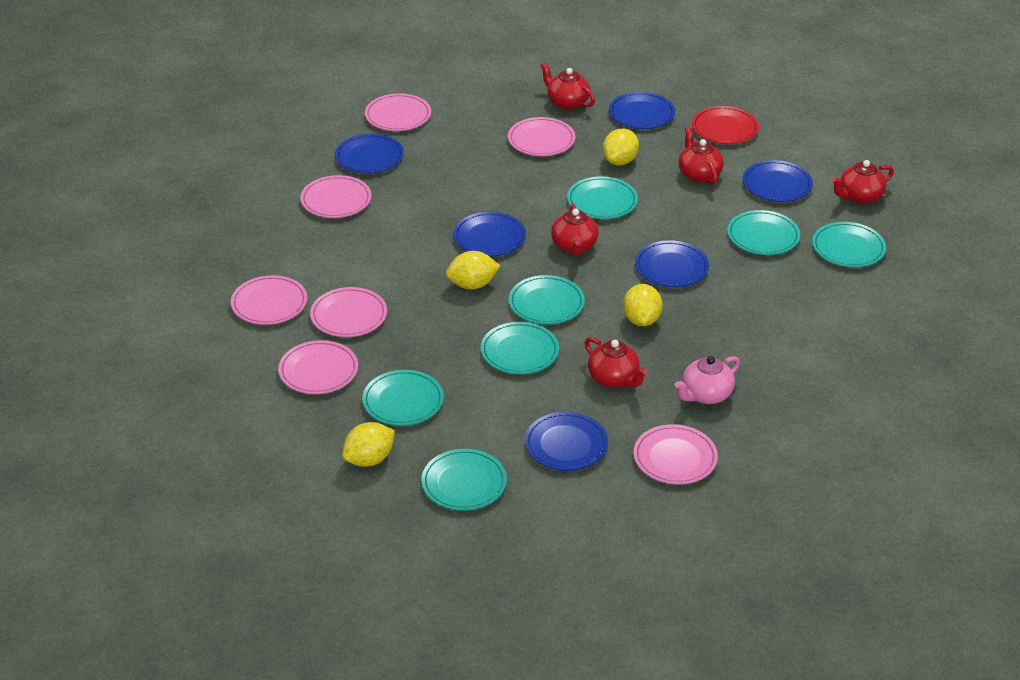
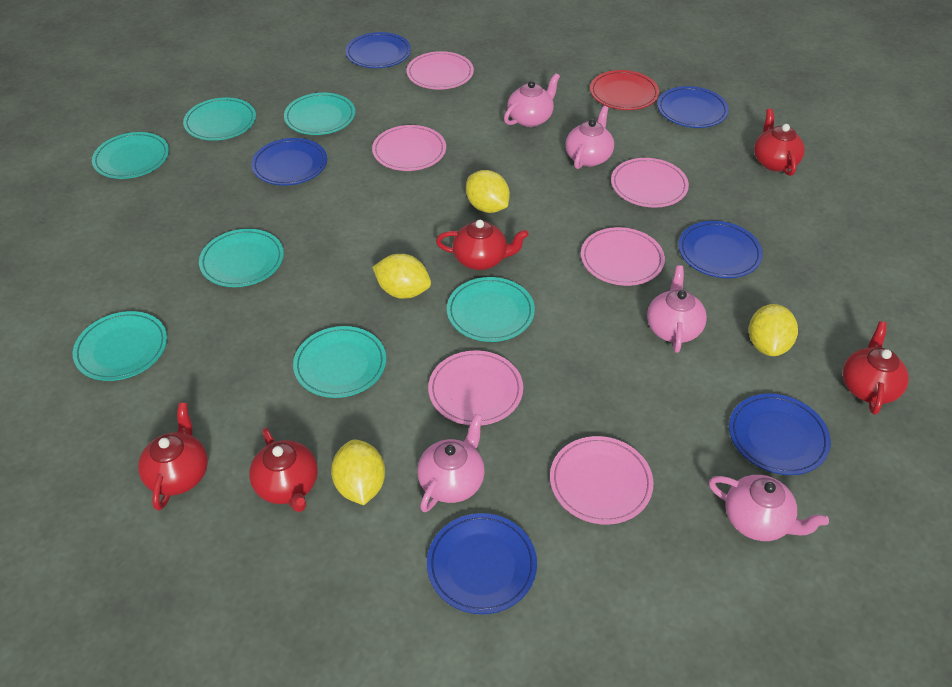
pink plate: [231,275,307,325] [278,340,358,394] [300,175,372,218] [310,287,387,337] [365,93,431,131] [508,117,575,156] [633,424,718,485] = 7 -> [372,125,446,171] [407,51,474,90] [428,350,523,426] [550,436,653,525] [581,227,665,286] [611,158,689,208] = 6
pink teapot: [675,356,740,404] = 1 -> [417,414,485,512] [504,73,560,127] [566,106,614,169] [647,265,707,353] [709,475,829,541] = 5

